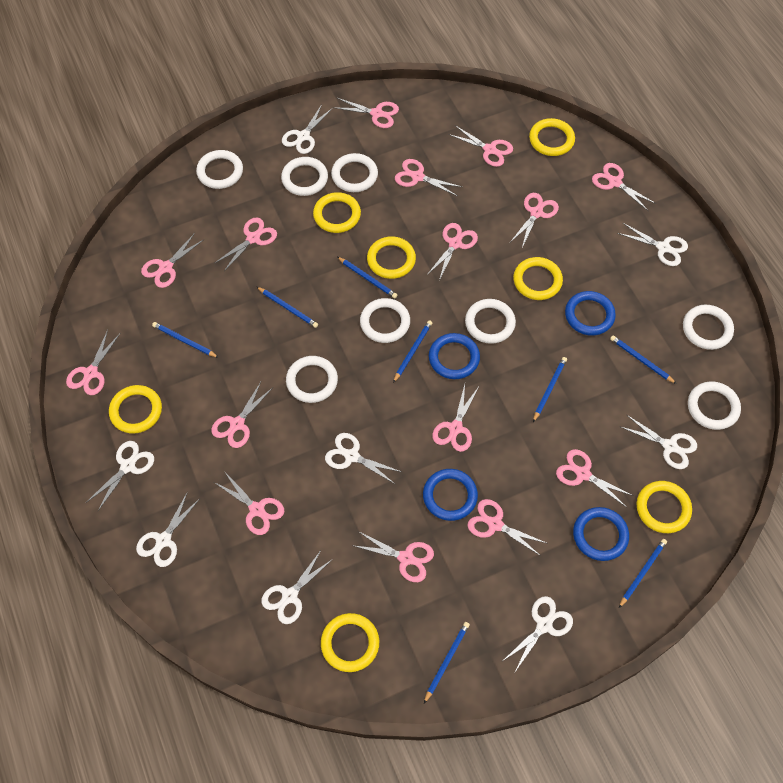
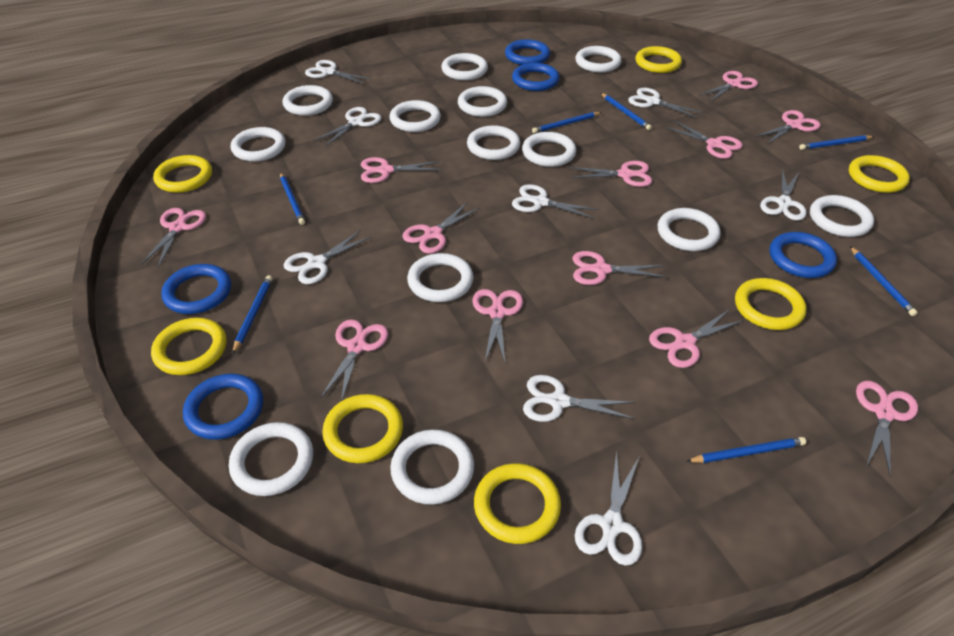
blue pencil: [152,322,219,358] [257,287,318,328] [337,257,397,298] [393,320,432,383] [424,622,470,703] [533,357,567,422] [610,335,677,384] [619,539,667,608] = 8 -> [232,275,273,354] [280,172,305,225] [532,112,602,133] [601,93,652,130] [686,437,806,463] [799,135,874,150] [850,246,918,316] = 7
blue ring: [423,469,478,521] [429,333,480,379] [565,291,616,336] [573,507,629,561] = 4 -> [161,264,231,314] [183,374,263,440] [505,39,550,65] [512,63,560,91] [770,232,837,278] = 5
pink scissors: [66,330,120,395] [141,233,203,288] [211,382,272,448] [214,471,284,535] [215,218,277,271] [333,98,399,128] [352,531,434,582] [395,159,462,196] [427,223,478,280] [432,384,478,452] [448,125,513,167] [468,499,548,556] [511,193,559,248] [556,449,634,507] [592,163,656,211] = 15 -> [140,208,206,268] [321,319,388,401] [361,157,441,183] [402,202,480,254] [472,289,523,362] [570,161,652,187] [573,251,667,285] [649,310,744,368] [666,120,743,159] [700,71,758,101] [755,110,821,144] [856,381,918,477] = 12
white ring: [196,150,243,189] [281,157,328,196] [286,356,338,403] [331,153,378,192] [360,298,410,343] [465,299,516,344] [683,305,734,350] [688,381,741,430] = 8 -> [229,422,313,496] [231,127,285,162] [282,85,333,116] [389,100,441,132] [390,429,474,505] [407,253,474,302] [441,53,488,80] [458,86,507,117] [467,125,521,160] [522,132,576,167] [575,46,622,73] [658,208,721,251] [810,195,874,237] = 13

